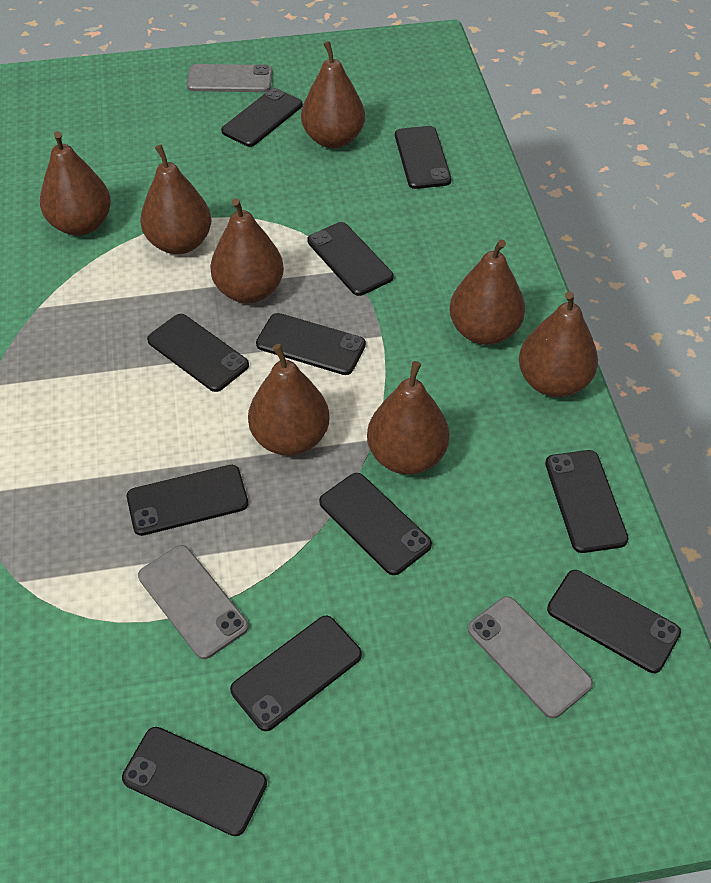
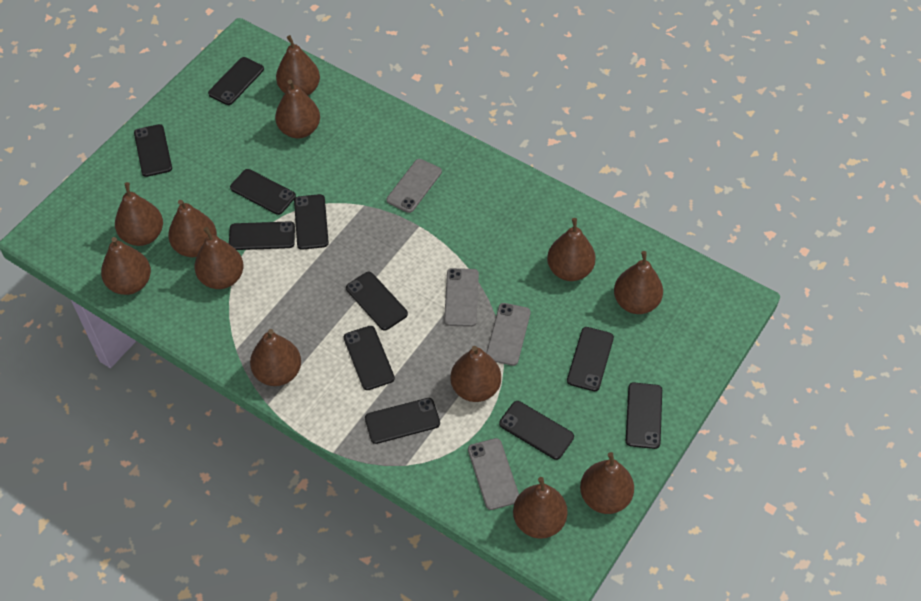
brown pear: [40,131,111,236] [140,144,211,254] [210,198,284,303] [248,344,330,456] [301,41,365,148] [367,361,450,475] [449,239,525,345] [519,291,598,397] = 8 -> [101,237,151,295] [115,182,163,246] [168,200,217,257] [195,227,244,289] [250,329,301,386] [275,80,320,138] [276,35,320,95] [450,346,501,402] [513,477,568,539] [547,218,596,281] [580,452,634,514] [614,251,663,314] = 12
grey phone: [138,545,249,659] [187,64,272,92] [468,596,593,719] = 3 -> [387,159,442,213] [444,268,479,327] [468,438,519,510] [486,303,531,366] = 4

